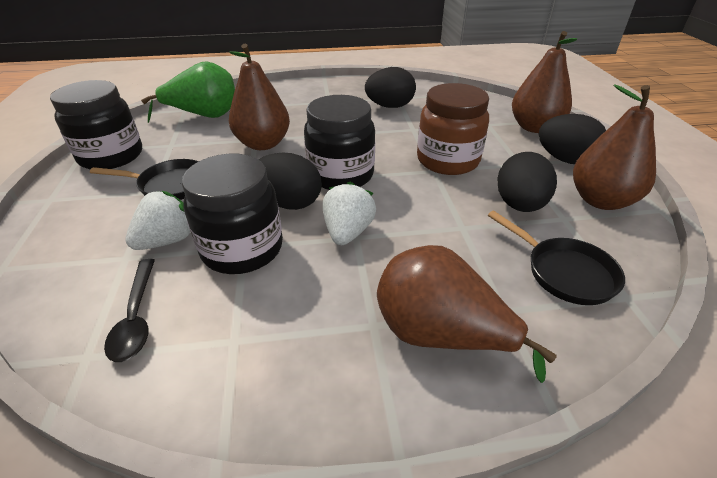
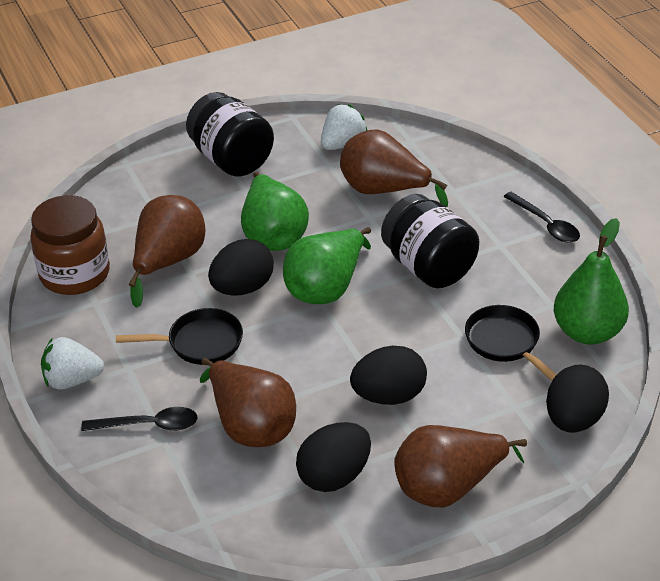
black jar: [50,80,142,169] [182,154,283,274] [304,95,375,190] = 3 -> [186,92,274,176] [381,194,479,288] = 2
black spoon: [104,259,155,362] = 1 -> [81,407,198,431] [503,192,580,243] = 2
green pear: [141,61,235,123] = 1 -> [241,172,309,251] [283,227,371,304] [554,218,629,344] = 3

